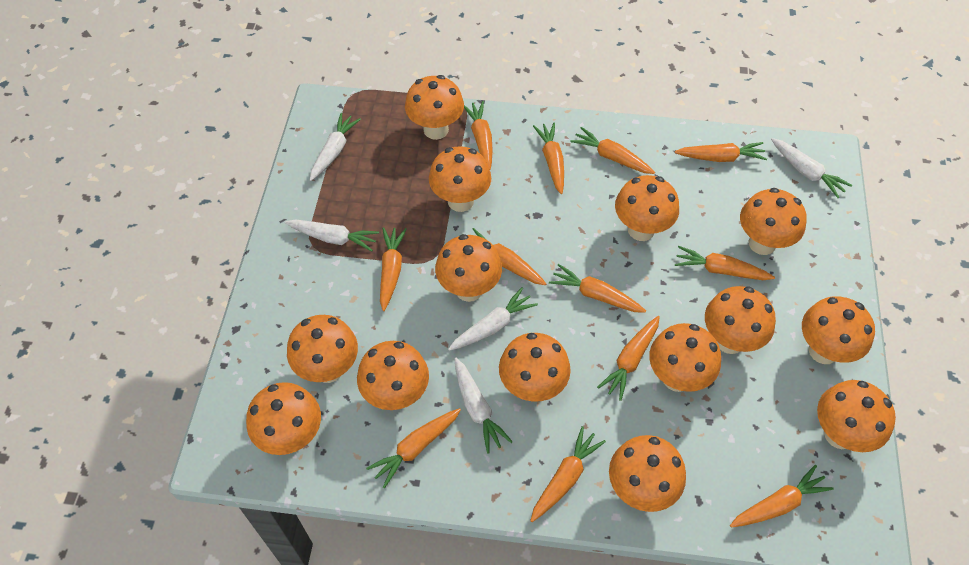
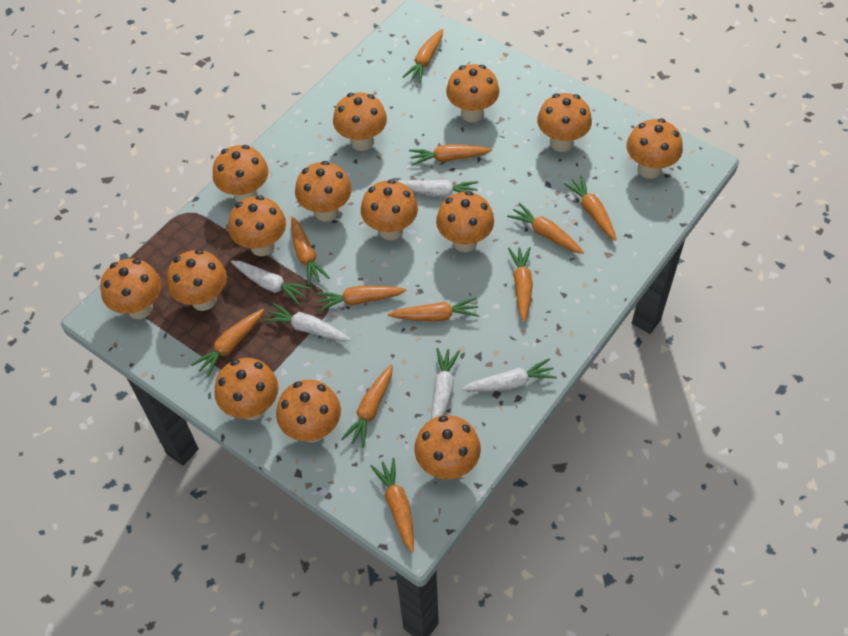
orange carrot: [366,408,461,489] [380,227,407,311] [464,101,492,170] [473,228,546,285] [530,426,606,522] [533,122,564,194] [549,264,646,313] [570,127,655,174] [597,316,660,401] [675,142,767,162] [675,246,775,280] [730,465,834,527] = 12 -> [191,309,264,378] [291,216,330,286] [316,286,407,312] [341,365,393,448] [371,458,414,552] [388,297,480,322] [403,29,443,83] [409,144,492,166] [507,203,584,254] [508,247,533,322] [563,176,617,241] = 11

